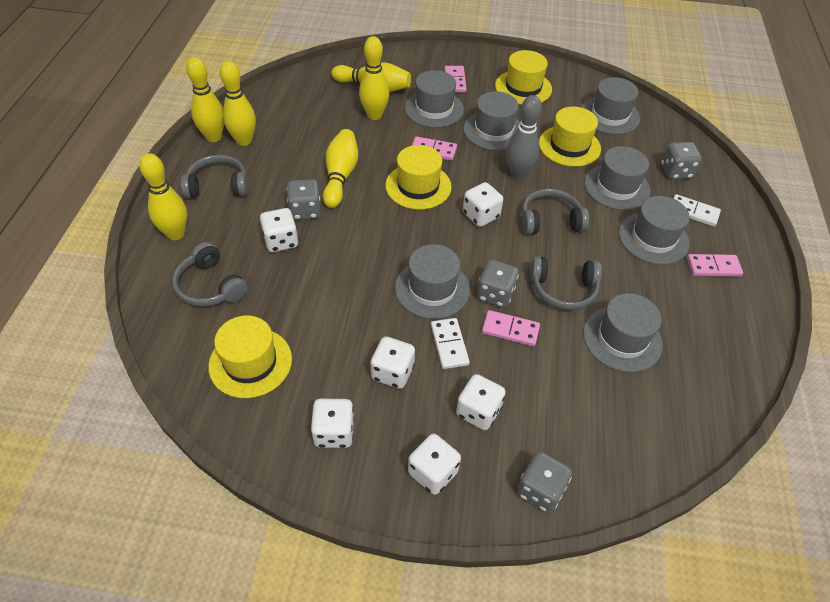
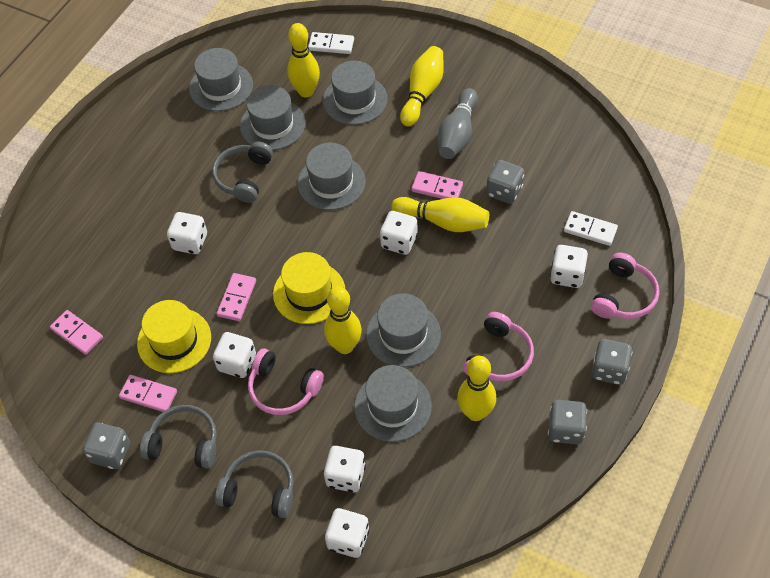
grey hat: [395,244,470,319] [405,70,464,128] [463,91,520,150] [581,77,640,134] [583,293,663,372] [584,146,651,210] [619,196,690,264] = 7 -> [189,48,253,111] [240,85,306,150] [298,143,366,210] [323,61,388,125] [354,365,432,442] [366,293,441,367] = 6
grey headphones: [172,242,248,306] [181,155,248,199] [522,189,589,235] [530,256,602,310] = 4 -> [140,405,217,469] [212,142,273,203] [215,451,294,518] = 3
pink headphones: none = 0 -> [248,349,324,415] [463,312,534,381] [591,253,659,319] = 3
yellow bowling pin: [139,153,187,240] [186,57,224,142] [220,61,256,146] [323,129,358,208] [332,63,411,92] [359,36,389,120] = 6 -> [287,23,320,97] [324,286,362,354] [391,197,489,232] [400,46,444,127] [457,356,496,421] = 5
yellow hat: [208,315,292,398] [385,145,452,210] [495,50,552,105] [539,106,601,167] = 4 -> [137,300,211,373] [273,252,345,324] = 2

